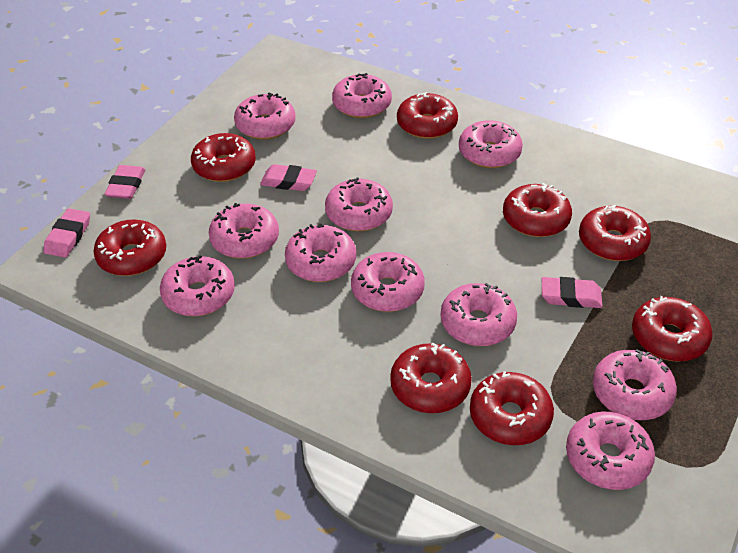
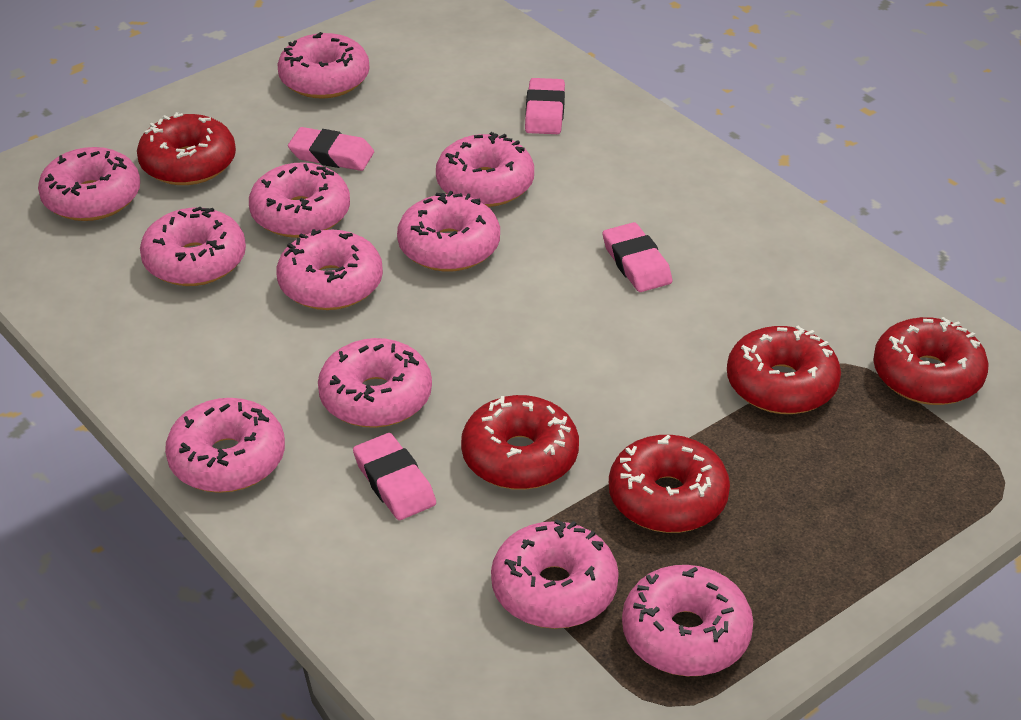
red donut: [94,219,166,276] [191,133,256,182] [390,343,472,413] [397,92,458,139] [470,371,554,445] [503,183,572,237] [579,205,651,261] [632,296,713,362] = 8 -> [137,112,236,185] [461,395,579,490] [609,435,730,533] [727,326,841,414] [873,317,989,405] = 5

